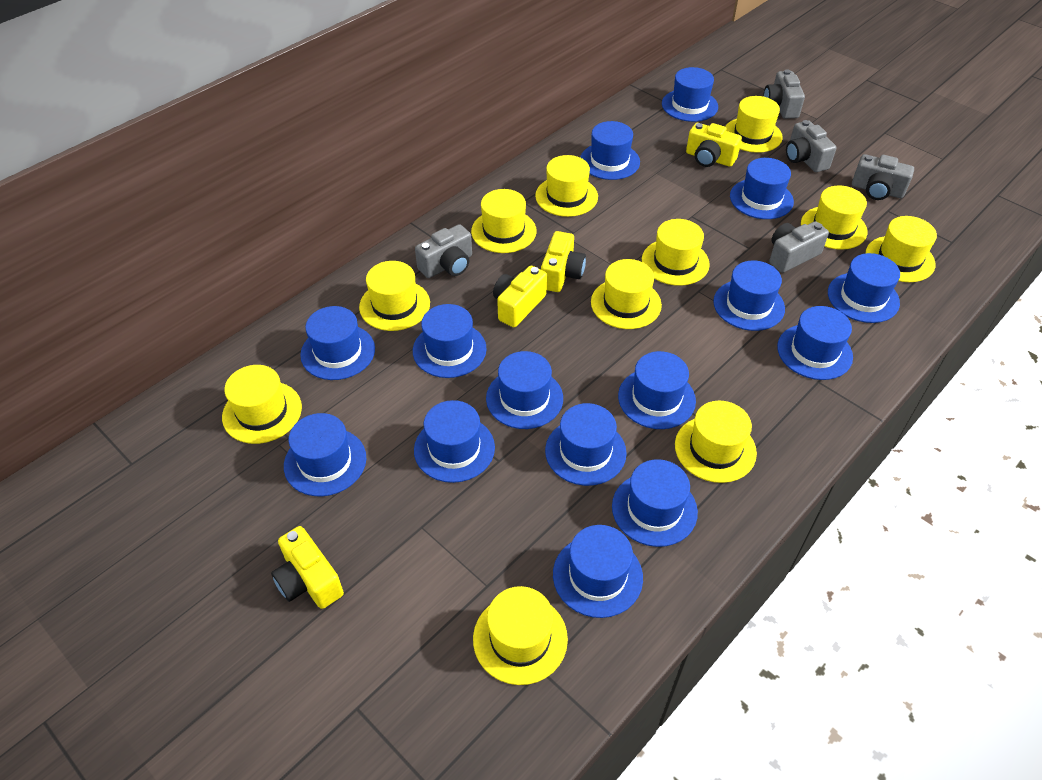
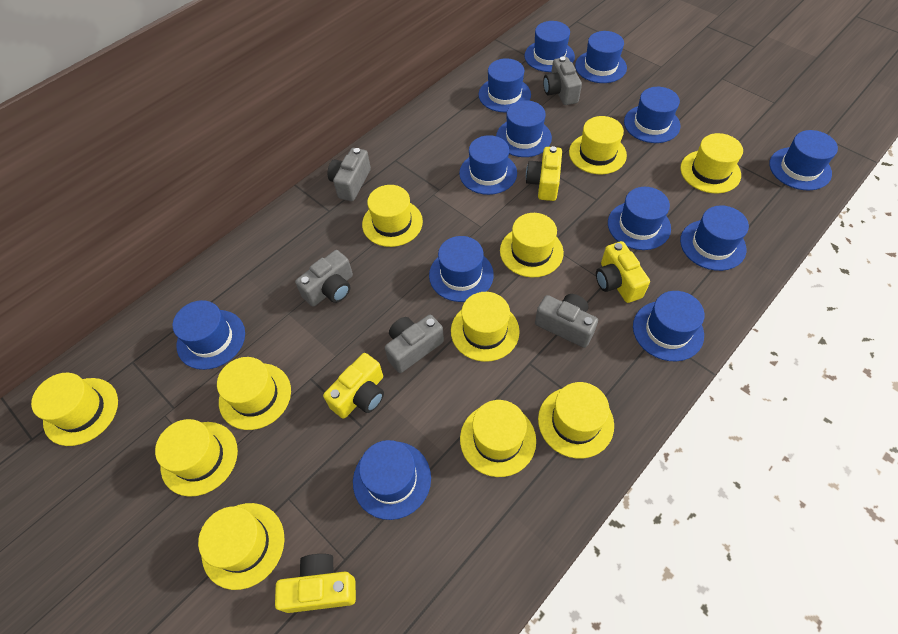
blue hat: [284,413,366,496] [300,306,375,380] [413,304,487,378] [414,400,495,483] [486,351,563,429] [545,403,627,486] [553,525,643,618] [580,121,640,180] [612,459,698,547] [618,351,696,429] [662,67,718,122] [713,260,785,331] [730,158,794,219] [777,306,853,380] [828,253,900,323] = 15 -> [173,300,245,370] [353,440,431,520] [429,236,494,302] [459,135,517,195] [479,58,531,112] [496,100,552,157] [525,21,575,72] [575,31,627,83] [608,187,671,250] [624,87,680,143] [633,291,705,361] [680,205,749,271] [769,130,838,190] = 13

